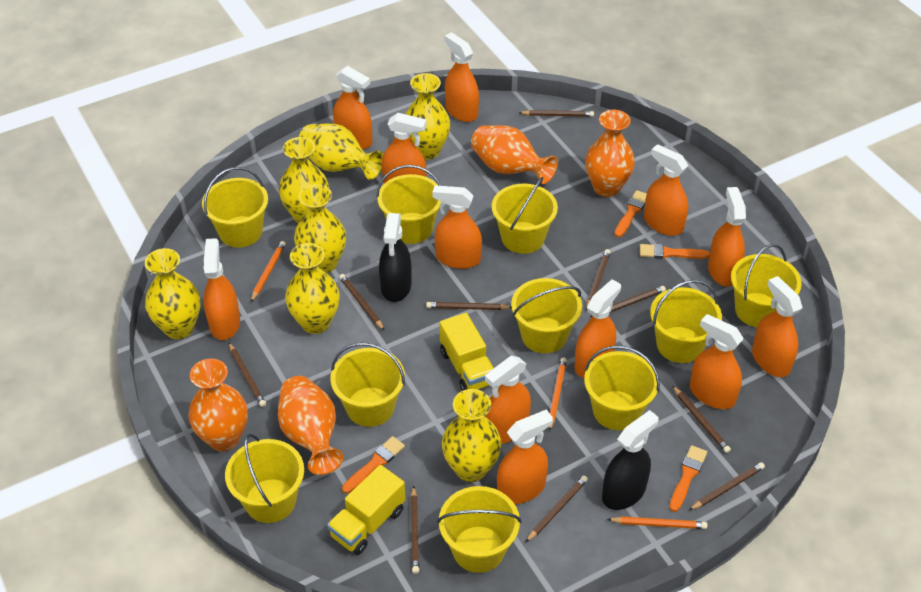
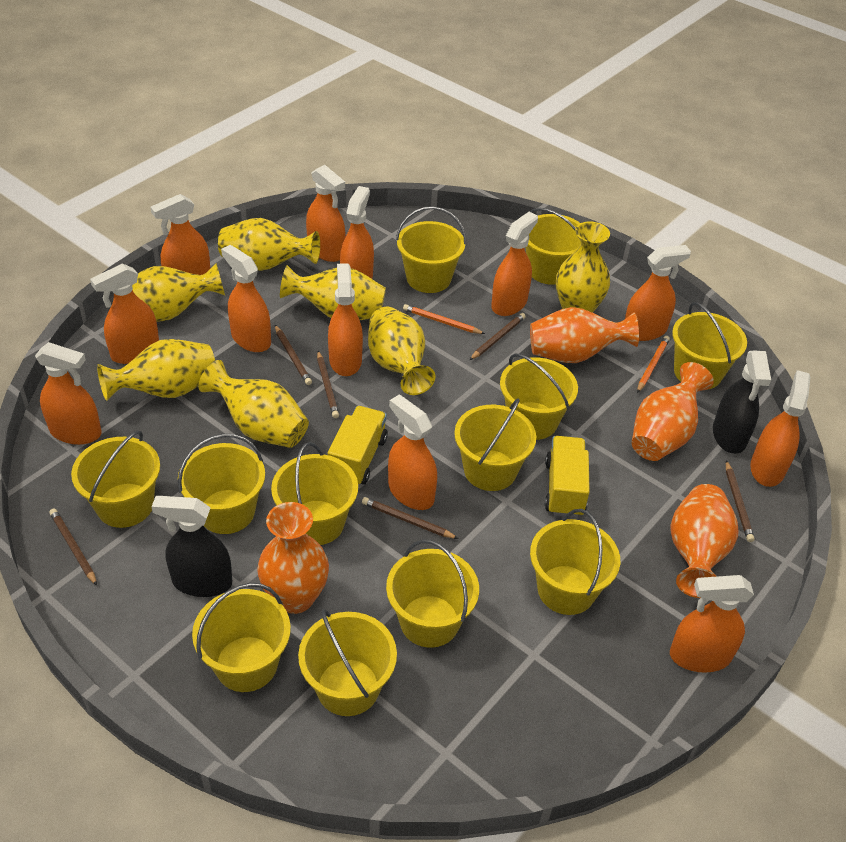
brown pencil: [229,343,266,407] [339,274,385,331] [410,486,419,574] [426,302,512,310] [519,110,594,117] [525,475,588,543] [586,249,610,309] [590,286,666,317] [672,385,731,453] [689,462,765,510] = 10 -> [49,508,97,586] [275,325,312,385] [317,351,339,418] [362,497,459,539] [470,313,526,360] [726,460,755,542] = 6
orange brush: [342,436,405,494] [614,190,647,237] [640,244,710,259] [669,445,707,512] = 4 -> none = 0
orange pencil: [251,241,286,302] [549,357,567,431] [607,516,707,529] = 3 -> [403,304,485,334] [637,336,670,393] = 2
yellow bucket: [202,167,268,248] [225,434,304,523] [331,342,405,427] [376,165,441,244] [437,486,521,573] [492,177,558,254] [511,278,582,353] [584,345,660,430] [650,280,722,363] [731,244,802,327] = 10 -> [71,431,160,528] [178,434,265,534] [192,583,291,692] [271,442,358,545] [298,609,397,716] [386,539,479,648] [396,206,466,293] [454,398,536,491] [500,353,578,440] [525,208,581,285] [530,509,620,615] [672,302,747,390] = 12

